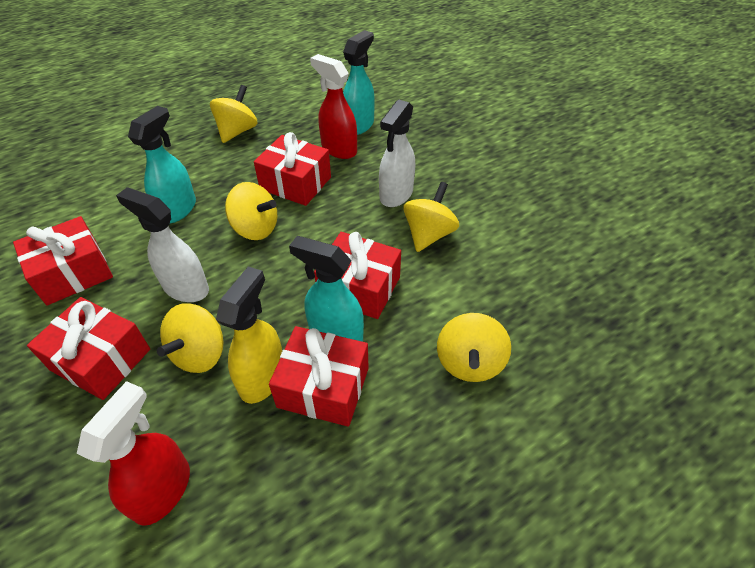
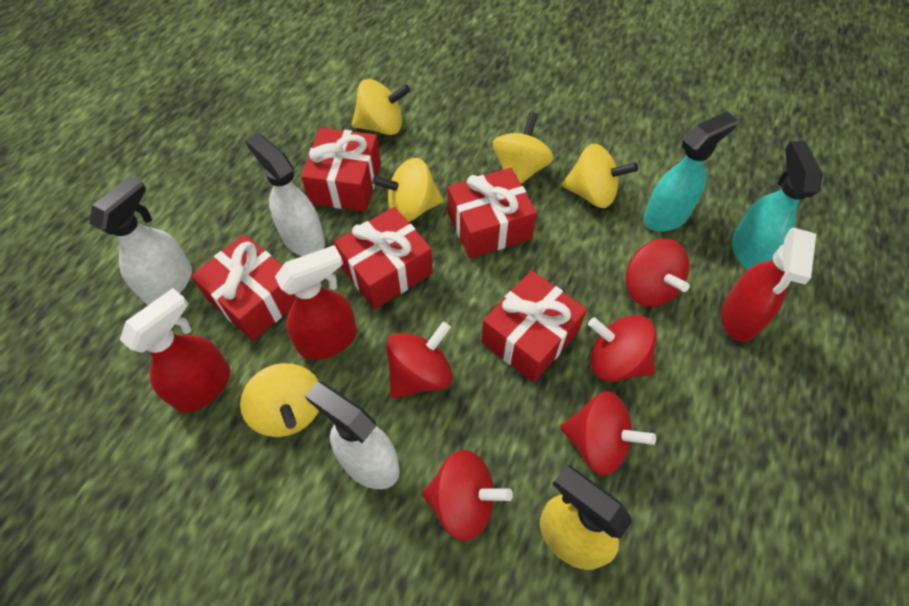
red spinning top: none = 0 -> [386,322,453,399] [422,450,513,541] [560,391,656,476] [588,315,656,381] [626,239,690,307] = 5
red spray bottle: [77,381,190,526] [310,54,357,159] = 2 -> [120,288,230,413] [275,245,357,360] [721,228,816,342] = 3
turquoise spray bottle: [128,106,196,223] [289,236,364,342] [343,30,375,135] = 3 -> [643,112,738,232] [732,141,823,270] = 2
white spray bottle: [116,187,209,302] [379,99,415,207] = 2 -> [89,176,192,305] [245,133,325,256] [304,381,400,489] = 3

